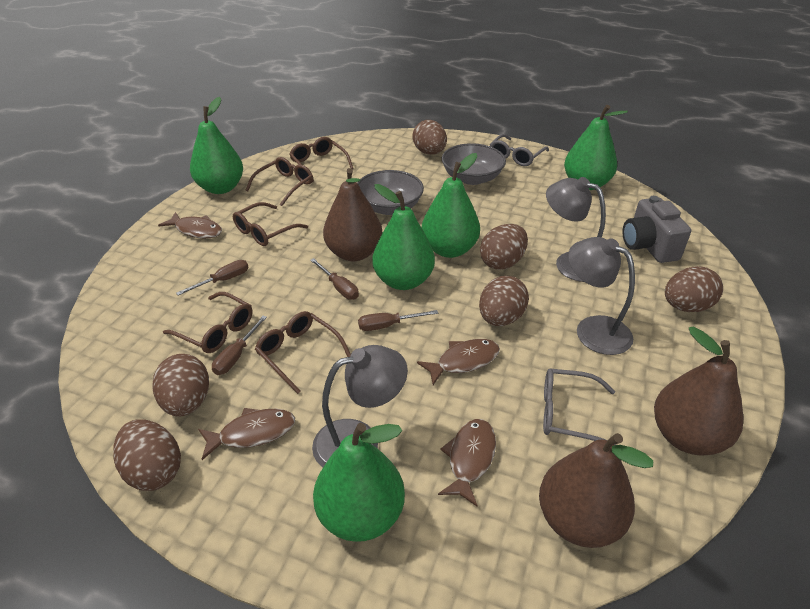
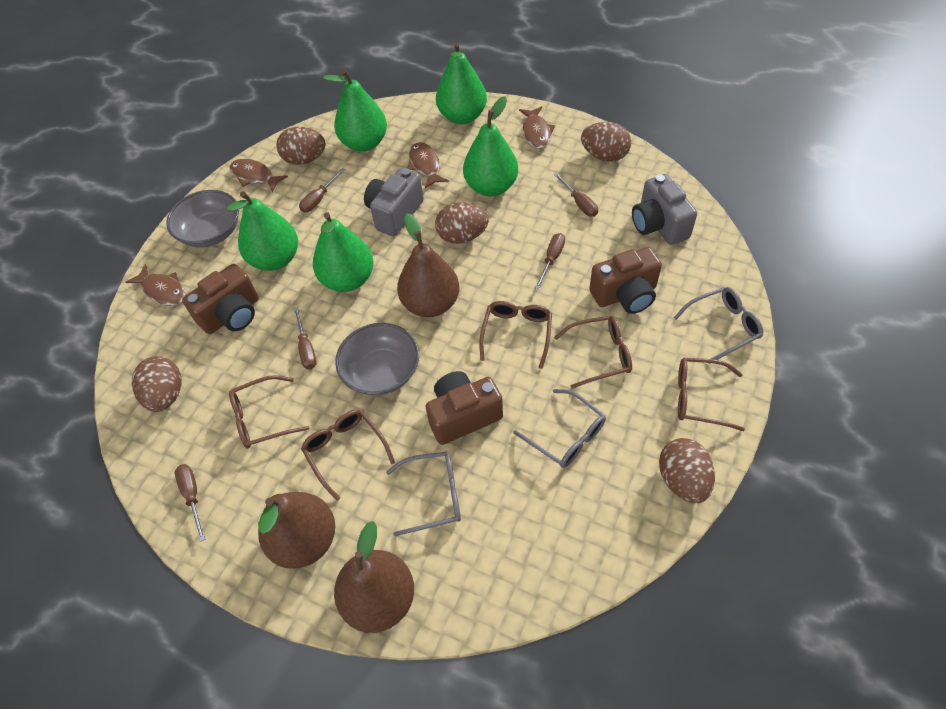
brown camera: none = 0 -> [182,264,259,334] [426,371,503,445] [589,247,662,314] = 3
brown egg: [113,420,181,491] [152,354,209,417] [412,120,447,155] [479,276,529,326] [480,224,528,270] [665,266,723,312] = 6 -> [132,356,182,412] [276,127,326,165] [435,202,489,244] [581,122,631,162] [659,438,715,503] = 5
brown screwdriver: [176,260,249,295] [212,316,267,375] [310,258,359,300] [358,310,438,331] = 4 -> [175,464,205,542] [294,307,317,369] [299,168,345,212] [535,233,565,289] [554,172,598,217] = 5
grey camera: [622,196,691,263] = 1 -> [364,168,424,236] [632,174,697,245] = 2
grey glasses: [490,134,549,166] [543,369,616,445] = 2 -> [386,452,461,536] [513,389,606,468] [674,287,763,364] = 3
grey lamp: [312,345,408,468] [546,177,606,282] [568,237,635,355] = 3 -> none = 0

